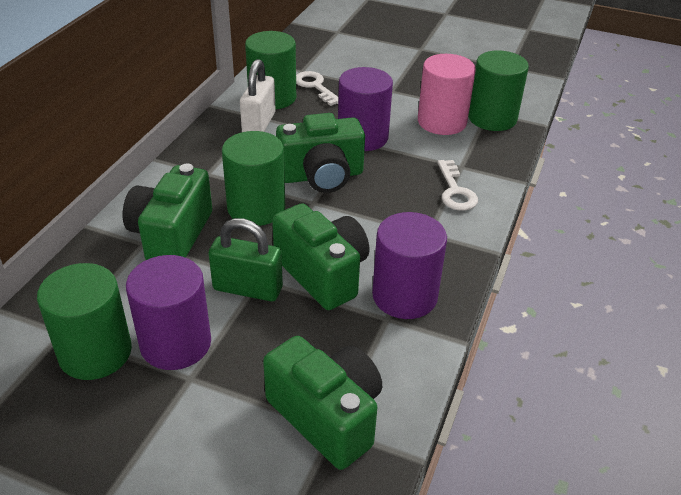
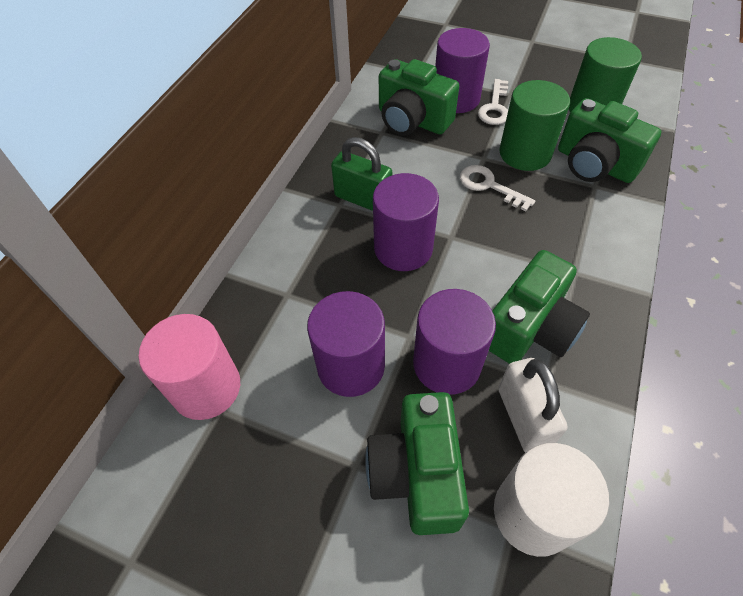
green cylinder: [37,263,132,380] [222,131,285,226] [245,31,296,109] [468,50,529,131] = 4 -> [499,80,570,171] [569,37,642,112] = 2
purple cylinder: [126,255,211,370] [338,67,393,151] [372,212,447,319] = 3 -> [307,291,385,397] [373,173,439,271] [413,289,496,395] [435,28,490,113] = 4
white cylinder: none = 0 -> [494,443,609,557] = 1

